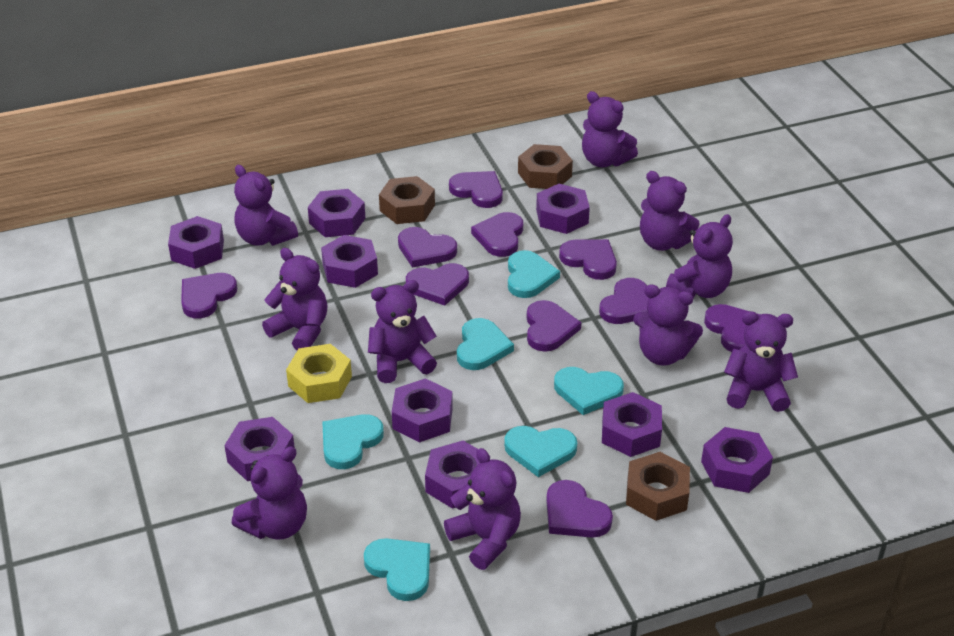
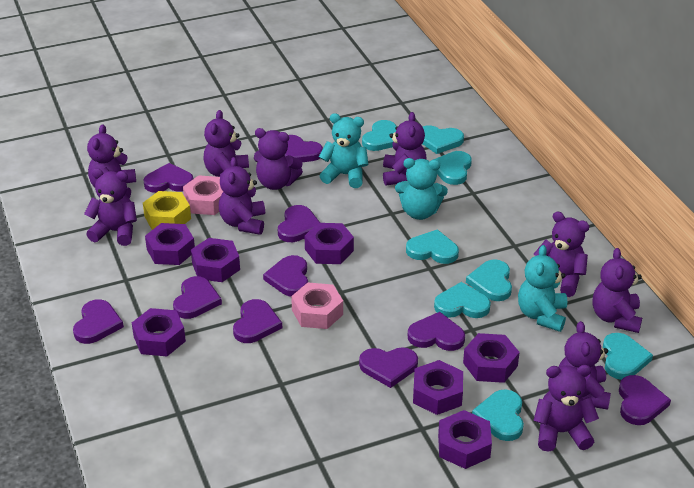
brown nut: [379,176,435,224] [518,144,573,189] [626,452,690,521] = 3 -> none = 0
pink nut: none = 0 -> [183,175,223,215] [291,283,343,329] = 2
purple nut: [168,216,224,269] [224,417,295,481] [308,189,365,237] [321,235,378,288] [392,378,453,443] [425,441,480,509] [536,184,590,234] [602,392,662,457] [701,427,773,493] = 9 -> [132,308,186,356] [145,223,195,265] [191,238,240,282] [305,223,354,264] [413,360,463,415] [438,410,492,469] [463,333,520,383] = 7
turquoise heart: [322,414,384,469] [364,538,430,601] [457,318,514,370] [504,426,577,477] [508,250,560,298] [554,367,624,415] = 6 -> [362,120,397,151] [406,229,459,264] [422,125,464,154] [433,151,472,185] [434,282,491,318] [466,259,512,301] [472,389,524,441] [603,333,653,380] = 8
turquoise teddy bear: none = 0 -> [319,113,369,188] [395,158,448,220] [518,245,567,332] = 3

